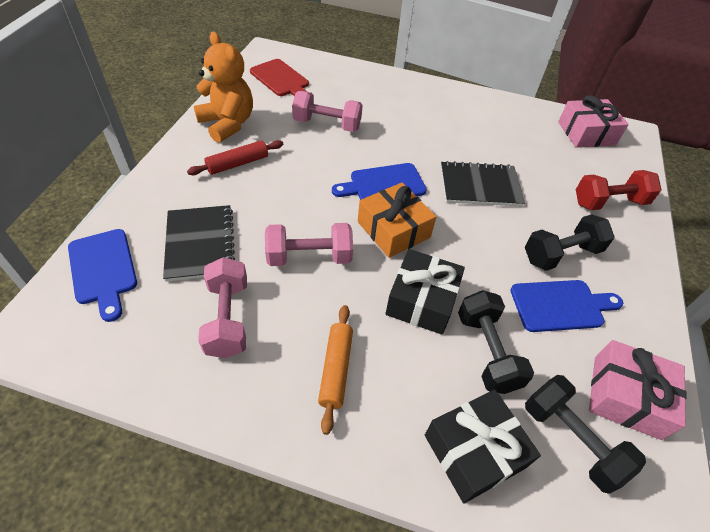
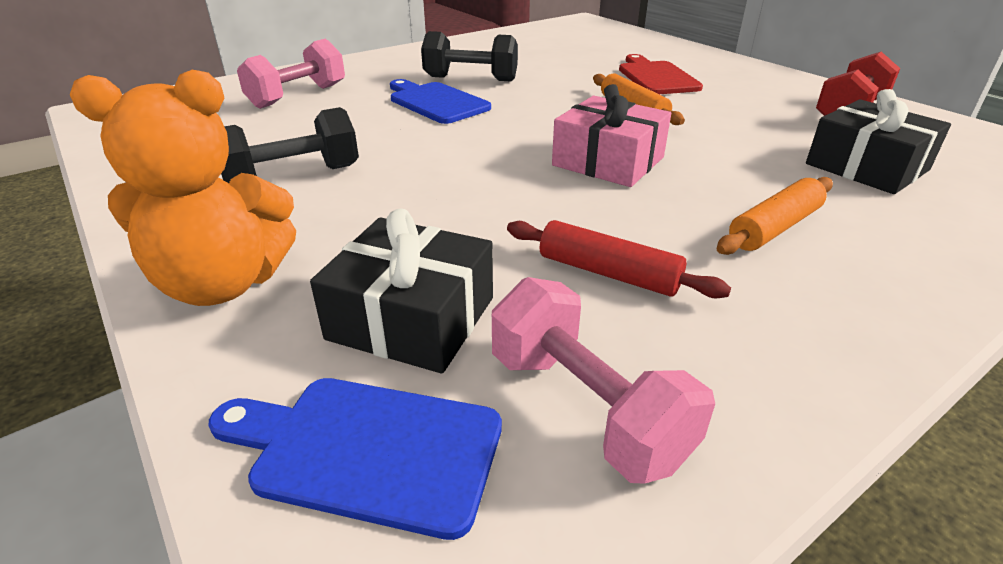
black dumbbell: [458,290,534,394] [525,214,615,271] [525,375,646,494] = 3 -> [221,107,359,183] [421,31,518,82] = 2
black notebook: [163,205,235,282] [441,161,525,207] = 2 -> none = 0
blue cutting board: [68,229,137,322] [332,163,427,200] [511,280,623,332] = 3 -> [209,378,502,540] [390,79,491,124] = 2
orange gift: [358,183,436,258] = 1 -> none = 0
orange rolling pin: [318,305,353,435] = 1 -> [593,74,685,125] [716,177,833,255] = 2
pink dumbbell: [198,257,247,358] [265,223,353,266] [292,91,363,132] = 3 -> [237,39,345,109] [492,277,715,483] = 2
pink gift: [558,95,629,148] [589,340,687,440] = 2 -> [552,84,671,187] = 1

